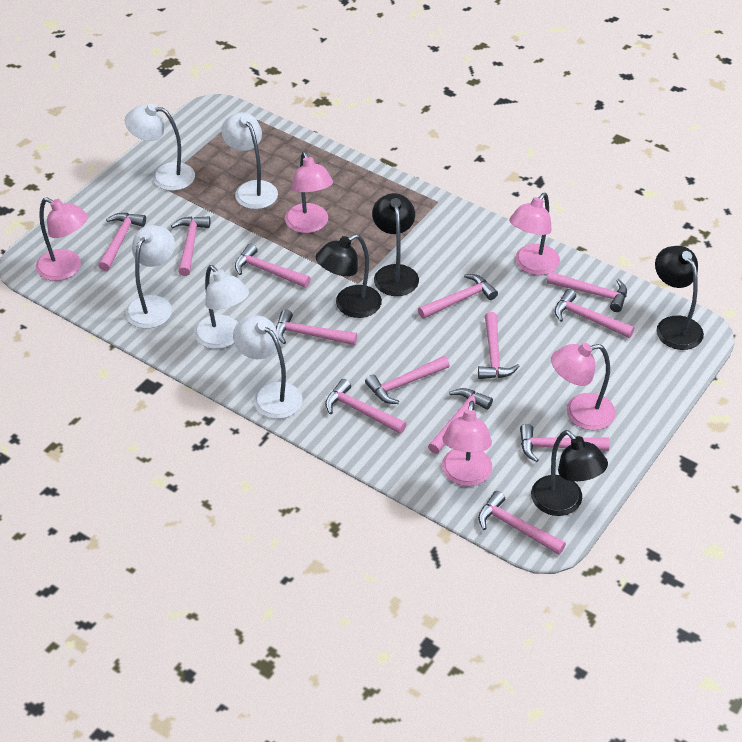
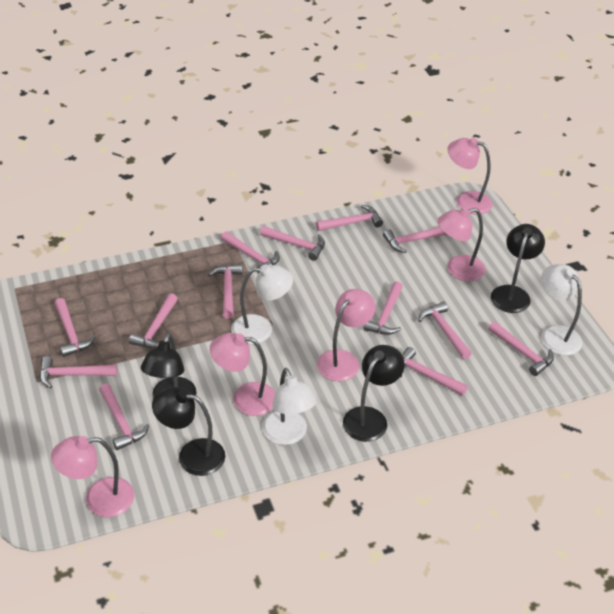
white lamp: [125,104,195,191] [125,225,175,329] [194,265,249,349] [221,112,278,209] [233,316,303,419] = 5 -> [231,264,293,344] [262,368,317,445] [541,264,583,356] = 3

